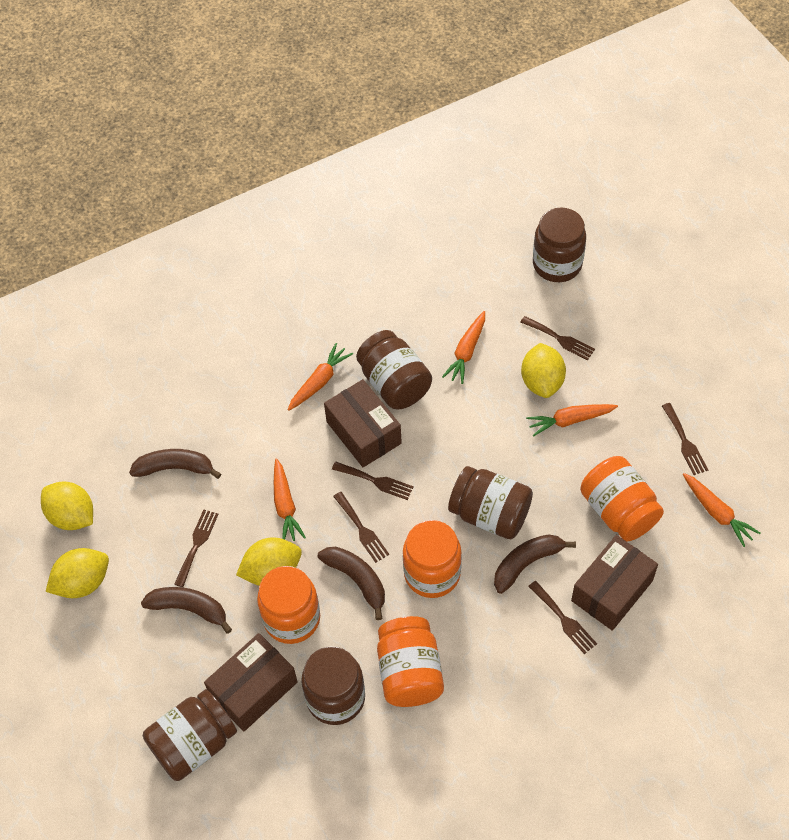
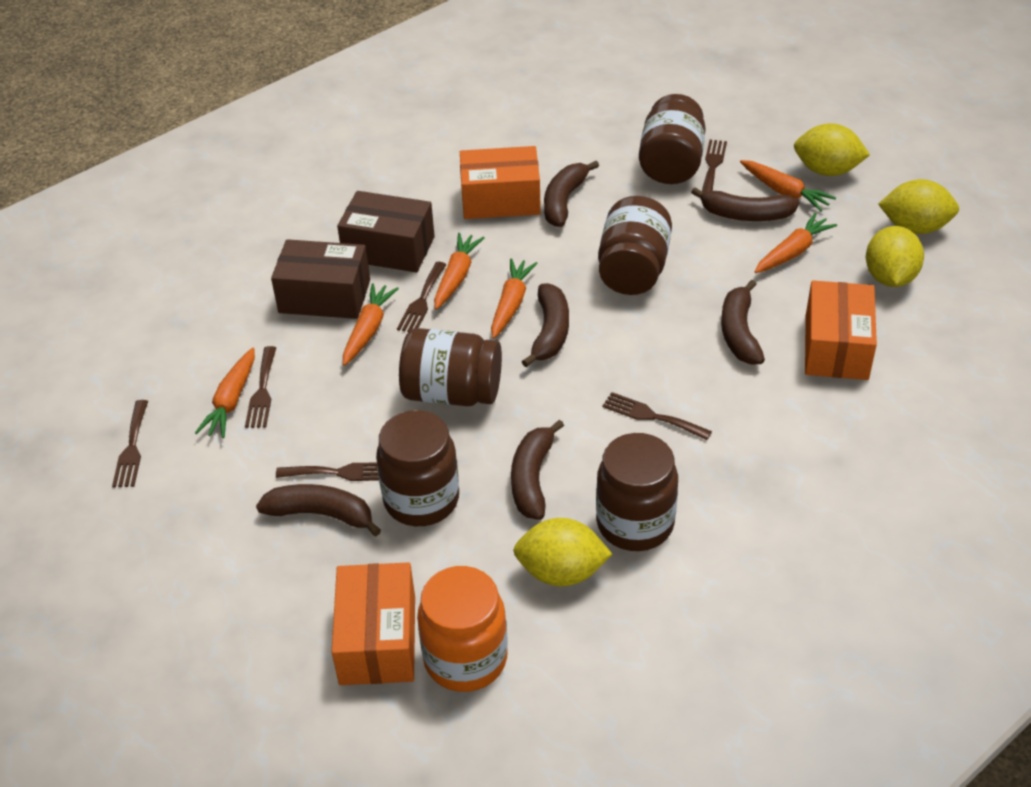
brown banana: [129,449,221,479] [141,587,232,634] [318,547,385,620] [494,534,576,594] = 4 -> [256,484,381,536] [511,420,564,520] [522,283,569,367] [544,161,599,227] [691,187,799,221] [721,280,765,365] = 6
brown box: [204,633,298,731] [324,379,402,467] [571,535,658,631] = 3 -> [271,239,370,319] [337,191,435,272] = 2
orange box: none = 0 -> [332,562,415,685] [460,146,541,219] [805,280,877,380] = 3
orange carrot: [274,458,306,541] [288,343,353,411] [442,311,485,384] [526,404,618,437] [683,473,760,547] = 5 -> [195,347,255,438] [343,283,399,366] [434,233,484,310] [491,258,538,339] [740,160,836,212] [754,213,837,273] = 6
orange jar: [257,566,320,644] [377,616,444,707] [403,520,462,598] [580,456,664,542] = 4 -> [417,566,508,692] = 1

